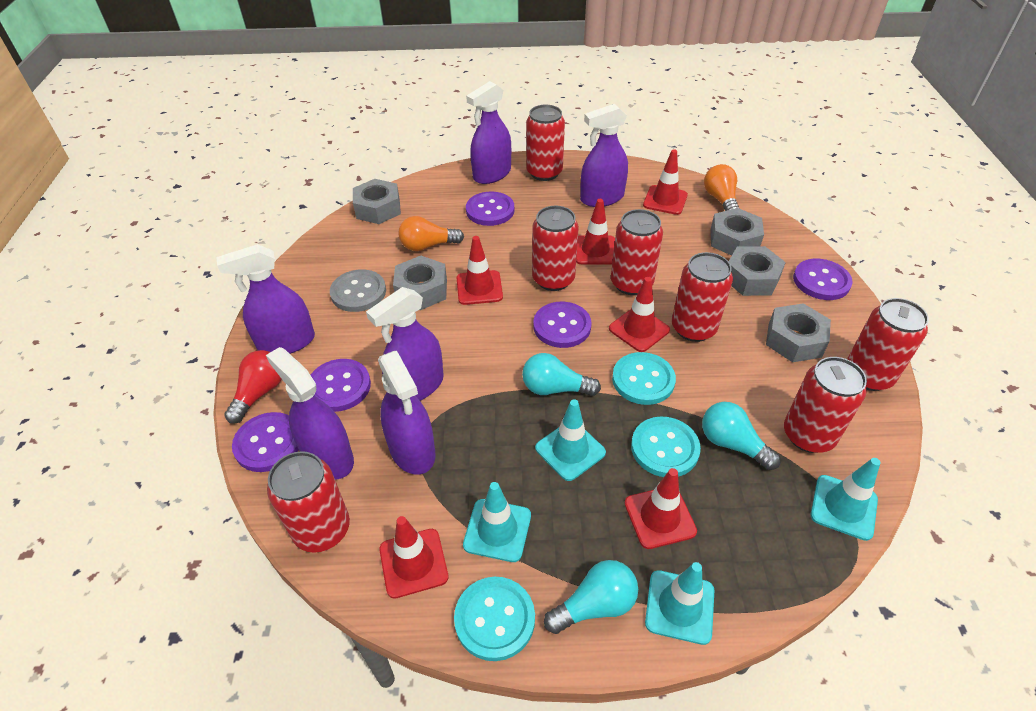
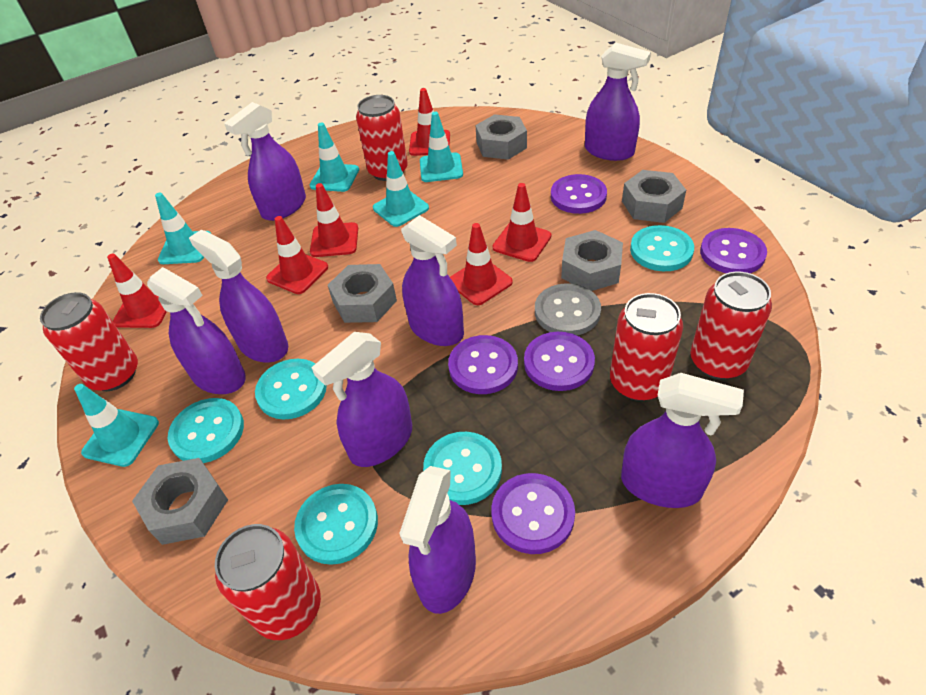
orange light bulb: [398,216,464,251] [704,164,740,211] = 2 -> none = 0
purple spray bottle: [216,244,315,354] [266,347,354,480] [366,287,444,401] [378,351,436,475] [466,81,511,184] [580,104,628,207] = 6 -> [147,267,246,394] [189,230,288,363] [224,102,306,221] [312,332,412,467] [399,466,476,614] [401,215,464,346] [585,43,651,161] [621,373,744,508] = 8
red can: [267,451,350,553] [526,104,565,181] [532,206,579,291] [611,209,663,295] [672,252,733,342] [784,357,867,453] [847,298,929,391] = 7 -> [40,292,138,391] [215,524,321,640] [356,95,408,181] [610,293,683,401] [690,272,772,379] = 5
red light bulb: [224,350,281,424] = 1 -> none = 0
turquoise button: [454,577,535,661] [612,352,676,405] [631,416,701,477] = 3 -> [168,398,244,463] [255,359,327,420] [294,484,378,565] [423,432,502,505] [630,225,694,271] = 5
turquoise light bulb: [522,353,601,396] [544,560,638,634] [702,402,781,470] = 3 -> none = 0
turquoise traffic cone: [463,482,531,562] [535,399,606,481] [645,562,714,645] [811,458,881,541] = 4 -> [74,384,159,467] [155,192,211,264] [310,122,359,192] [373,151,429,227] [420,112,463,182] = 5

